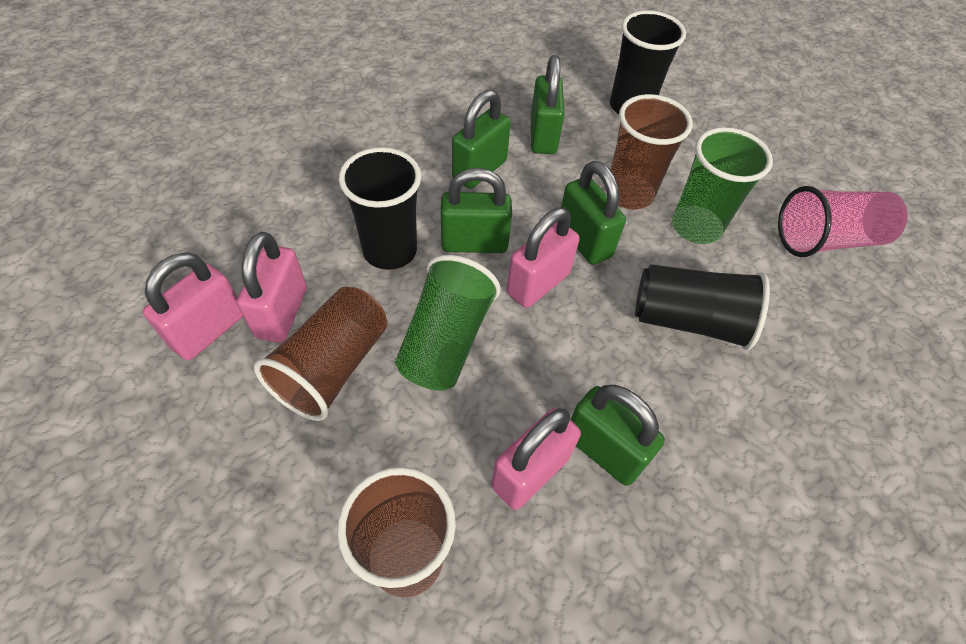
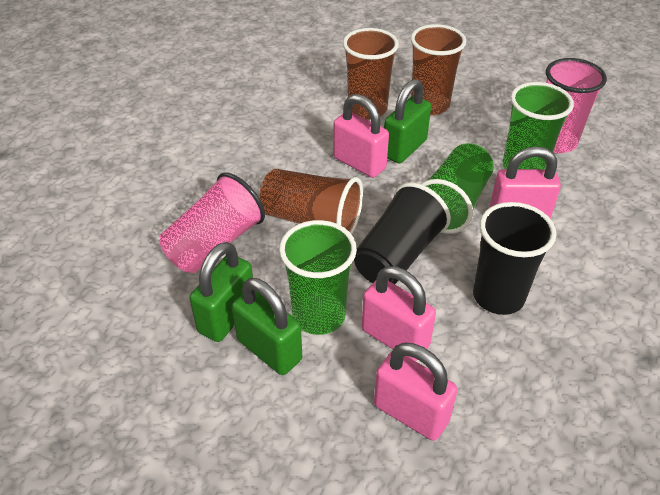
black cup: [339,147,421,270] [610,10,686,114] [635,264,770,350] = 3 -> [354,182,451,284] [473,202,556,315] = 2
green cup: [395,255,501,391] [672,127,773,244] = 2 -> [279,220,357,335] [421,143,494,234] [502,82,574,169] = 3
green padlock: [441,168,512,253] [452,89,511,189] [531,55,565,154] [561,161,626,265] [571,385,665,486] = 5 -> [189,242,253,342] [232,278,302,375] [384,79,431,163] = 3
pink cup: [778,186,908,257] = 1 -> [160,172,265,273] [546,58,607,153] = 2

